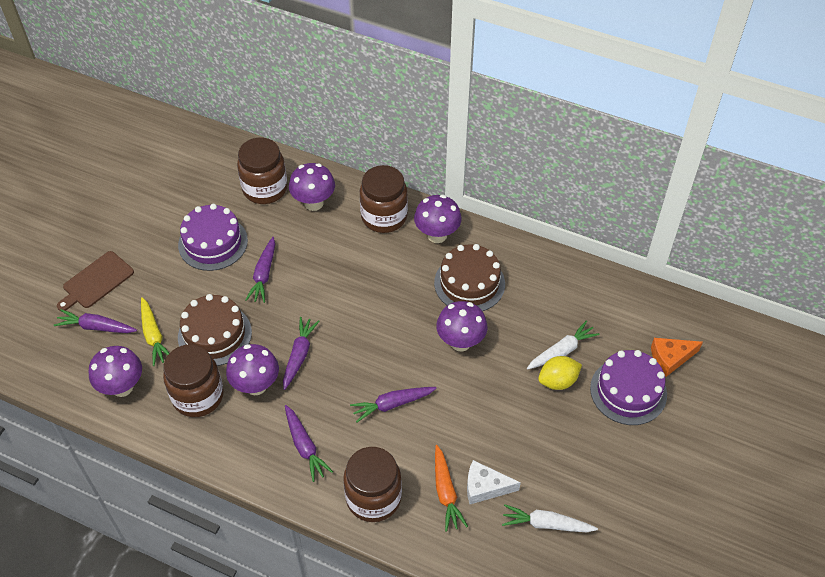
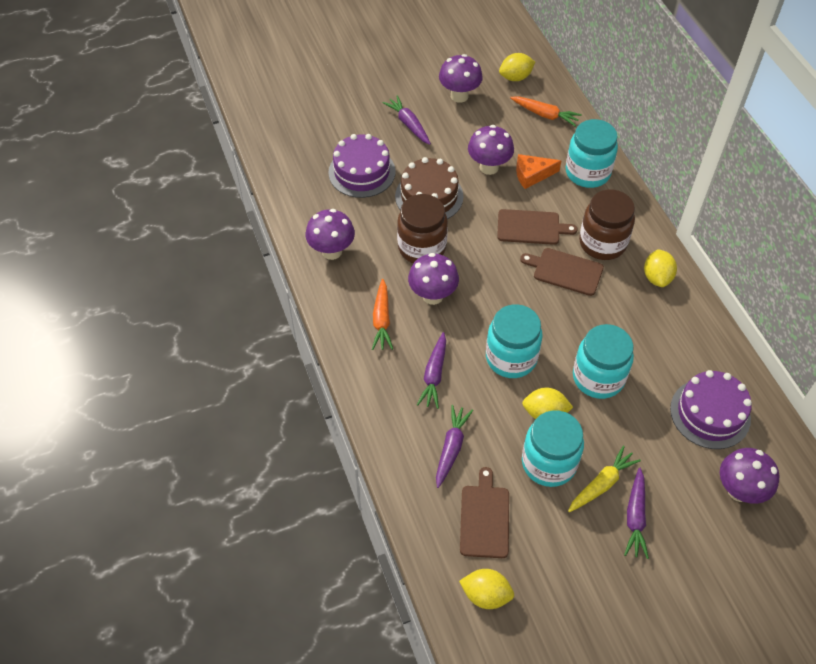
brown cake: [178,294,252,366] [434,244,505,311] = 2 -> [395,157,463,219] = 1
brown cutting board: [57,251,134,311] = 1 -> [460,467,509,558] [497,209,578,245] [520,248,604,296] = 3
brown jar: [163,344,224,417] [237,138,287,204] [343,447,402,522] [360,165,408,233] = 4 -> [397,194,448,263] [579,190,635,260] = 2
orange carrot: [435,445,468,532] = 1 -> [372,279,393,350] [510,96,582,127] = 2
purple carrot: [53,309,137,333] [245,237,275,303] [283,317,320,390] [285,405,333,482] [350,387,437,422] = 5 -> [383,96,431,145] [417,332,446,409] [436,405,473,488] [624,468,649,559] = 4
turquoise jar: none = 0 -> [486,304,543,378] [522,410,584,487] [566,119,618,188] [573,324,634,399] = 4
white carrot: [502,504,598,532] [527,320,600,370] = 2 -> none = 0
white cheese: [467,460,521,504] = 1 -> none = 0
yellow lemon: [538,356,582,390] = 1 -> [459,569,514,609] [499,53,535,81] [522,388,573,419] [644,249,677,287] = 4

